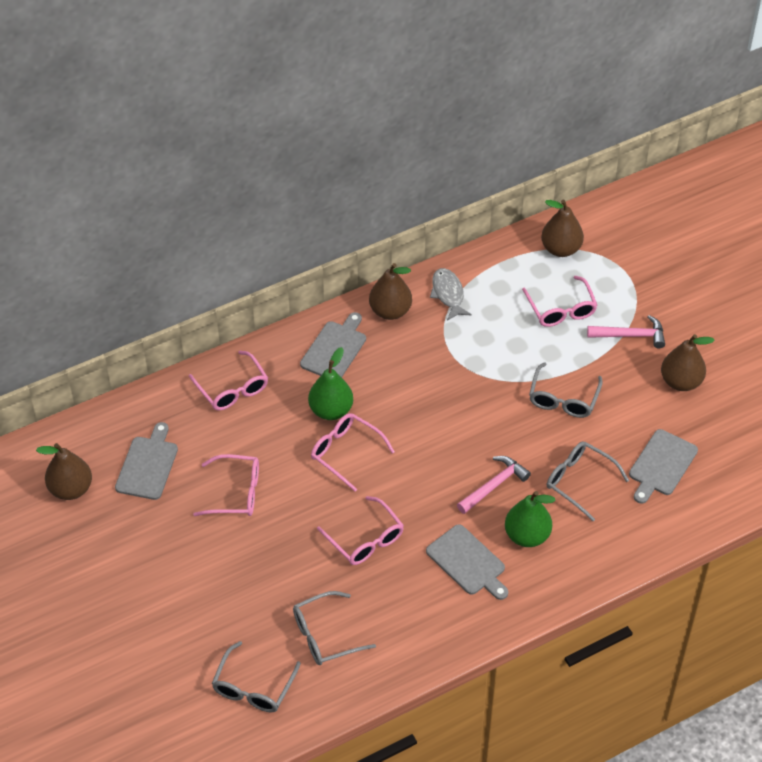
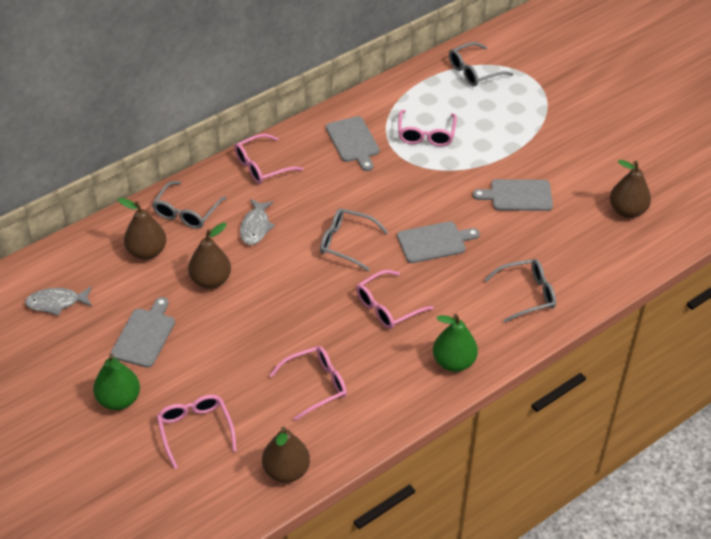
grey fish: [430,268,472,321] = 1 -> [25,286,92,316] [240,199,275,245] = 2
pink hammer: [457,456,531,514] [587,315,665,348] = 2 -> none = 0

